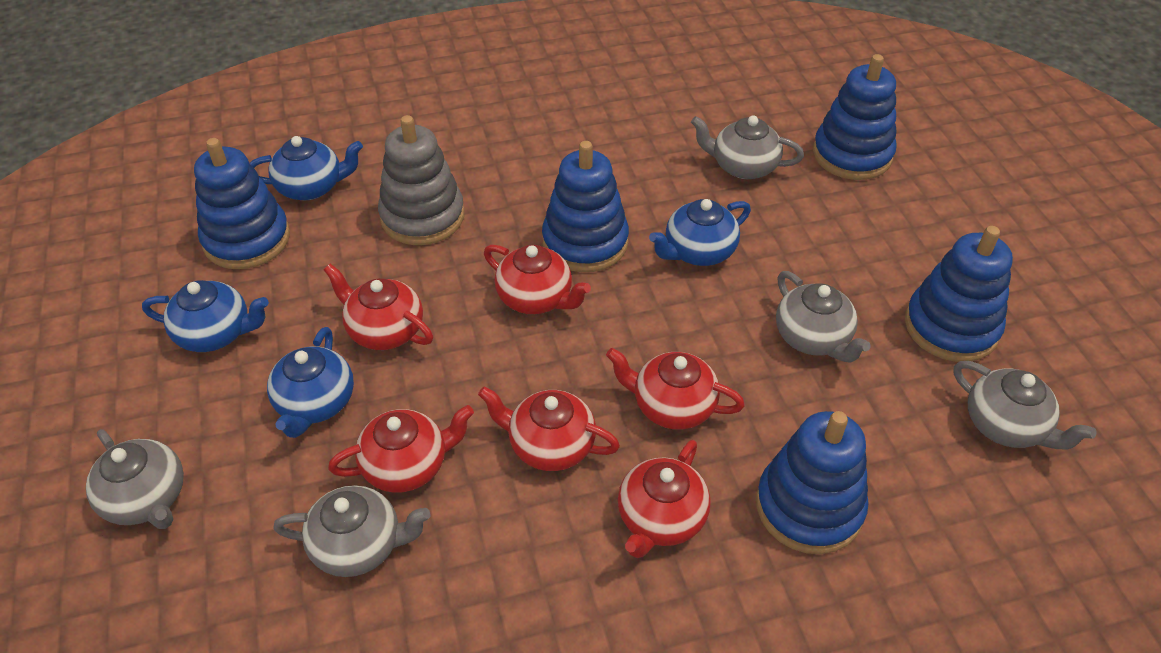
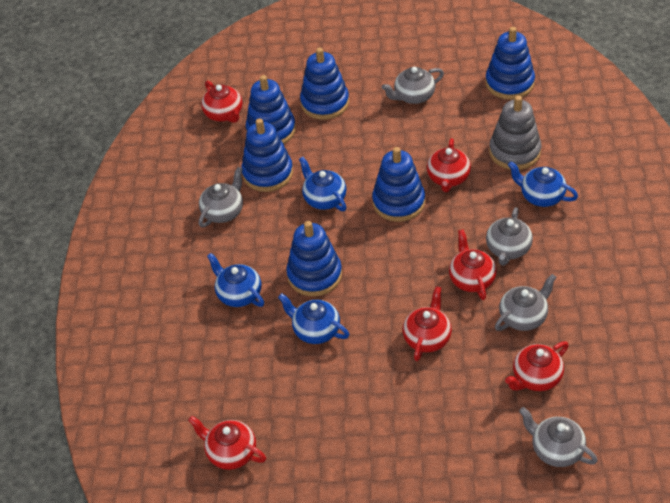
blue stacking toy: [194,138,290,269] [542,141,629,272] [756,411,868,554] [813,54,896,180] [905,226,1013,362] = 5 -> [241,118,293,192] [246,75,296,144] [286,221,342,296] [300,48,349,120] [372,147,425,222] [485,27,535,100] = 6

